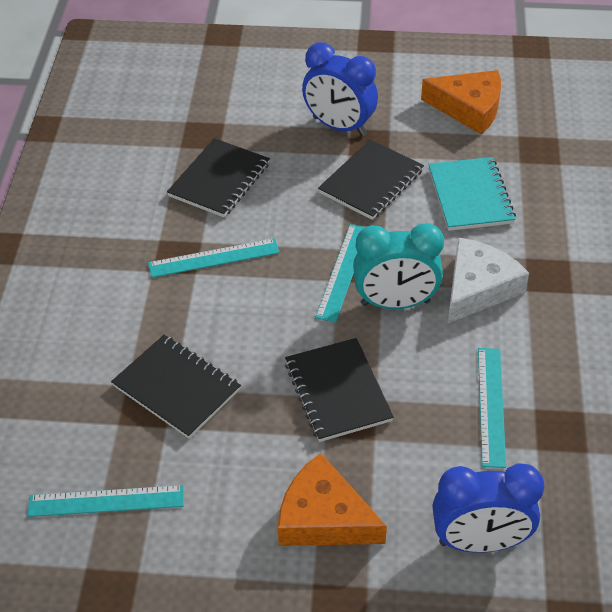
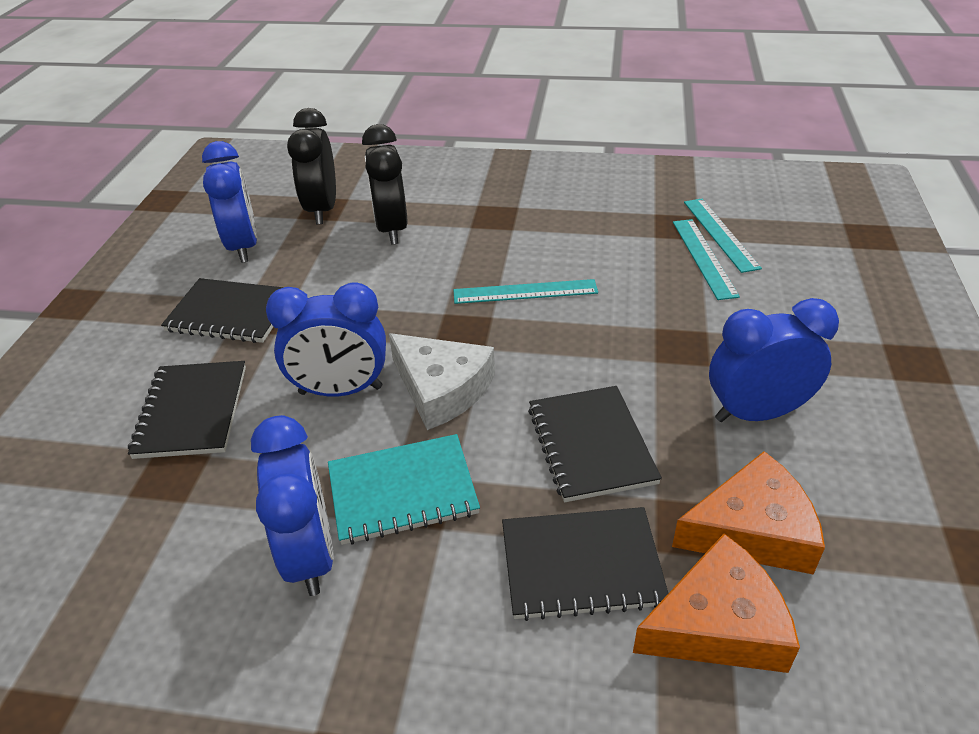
black clock: none = 0 -> [287,108,336,224] [362,124,408,245] = 2
blue clock: [302,42,378,136] [432,463,544,553] = 2 -> [202,141,257,263] [251,415,334,596] [266,282,386,396] [709,298,839,422] = 4
turquoise clock: [353,223,444,309] = 1 -> none = 0
turquoise ruler: [27,485,184,517] [148,238,280,278] [315,224,365,323] [478,348,506,468] = 4 -> [454,279,598,304] [673,219,740,300] [684,199,762,273] = 3

